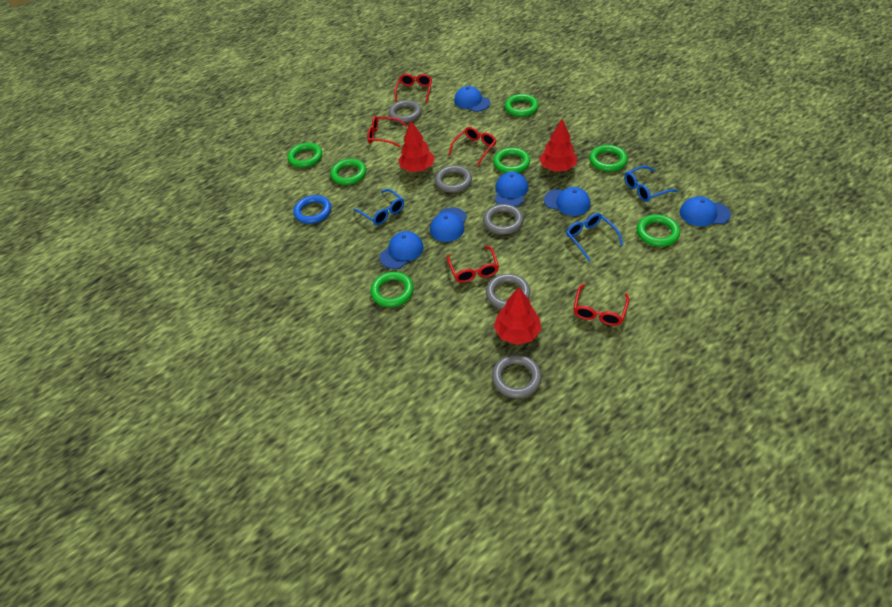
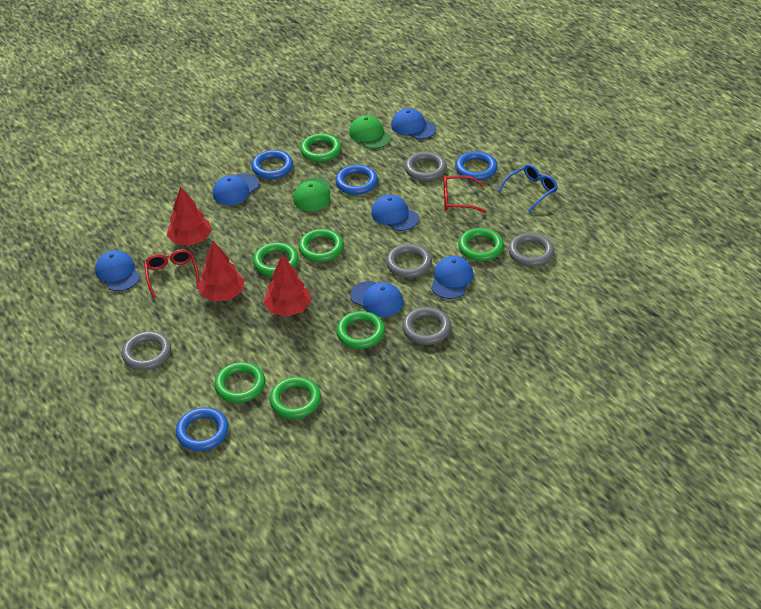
blue glasses: [353,189,404,225] [566,213,623,262] [624,166,678,202] = 3 -> [498,164,558,212] = 1
blue ring: [293,195,331,224] = 1 -> [176,407,229,451] [251,150,293,179] [335,165,378,195] [455,151,498,181] = 4
green cap: none = 0 -> [293,177,331,211] [349,115,391,149] = 2
red glasses: [367,116,408,147] [394,74,432,103] [447,246,499,283] [448,127,496,166] [573,284,629,326] = 5 -> [144,249,199,298] [443,175,486,213] = 2

